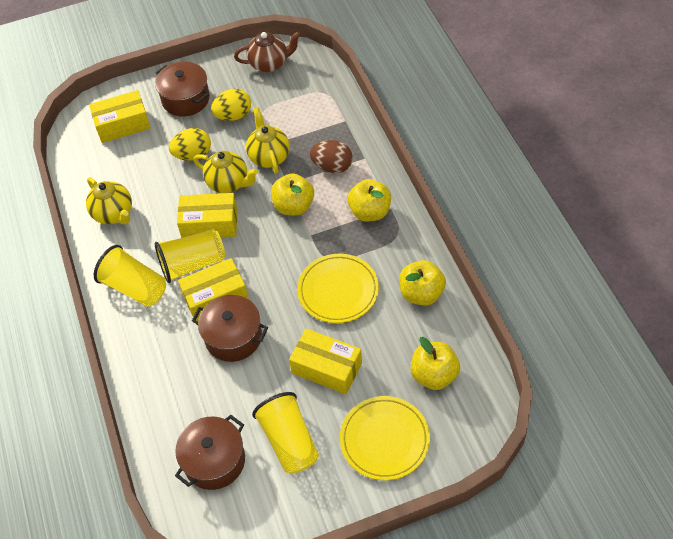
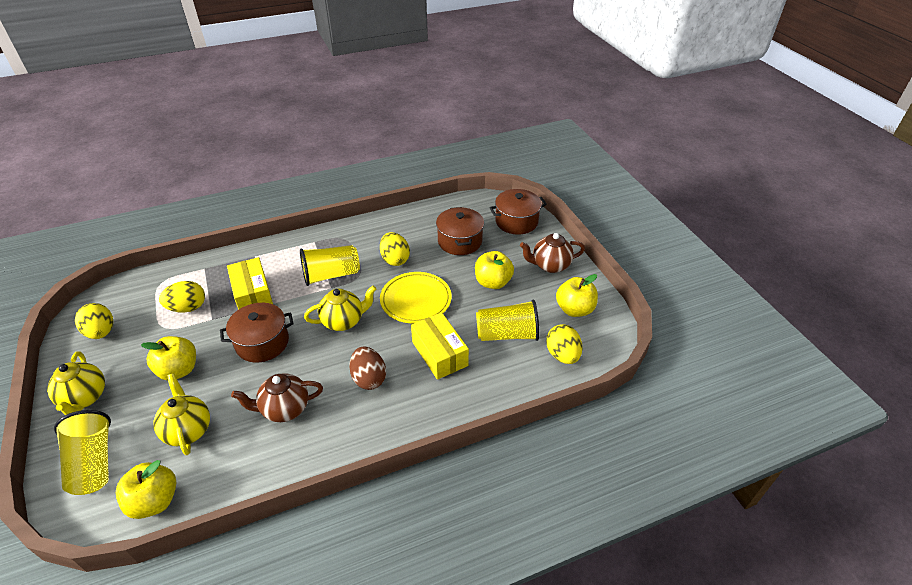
brown teapot: [234,31,301,72] = 1 -> [231,373,323,422] [520,233,585,273] = 2
yellow box: [89,90,151,143] [177,193,237,238] [178,258,249,321] [289,328,362,394] = 4 -> [227,257,273,310] [411,312,469,380] = 2
yellow egg: [169,128,211,161] [211,89,251,121] = 2 -> [75,303,113,339] [159,281,205,313] [380,232,410,266] [546,324,583,364] = 4
yellow plate: [297,254,379,323] [340,396,430,480] = 2 -> [380,272,452,323] = 1

